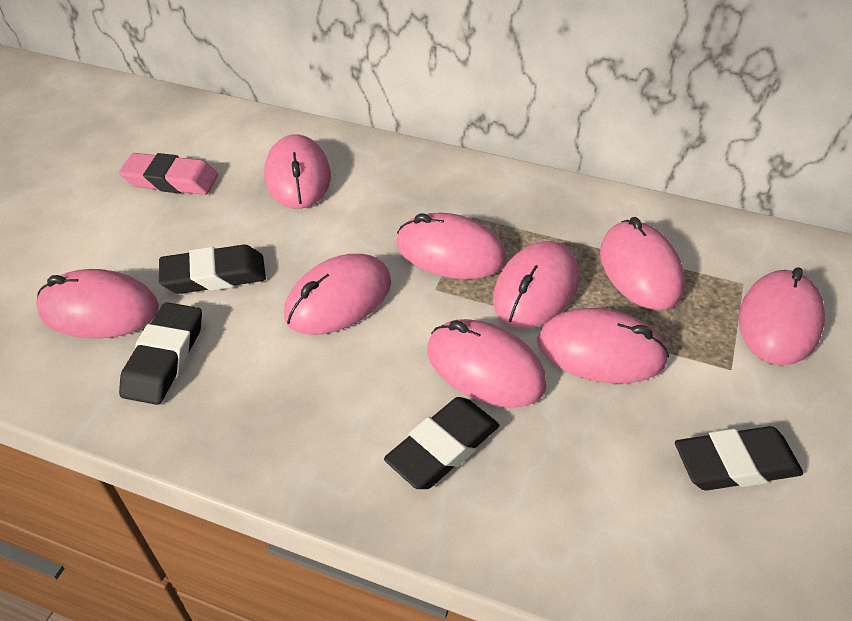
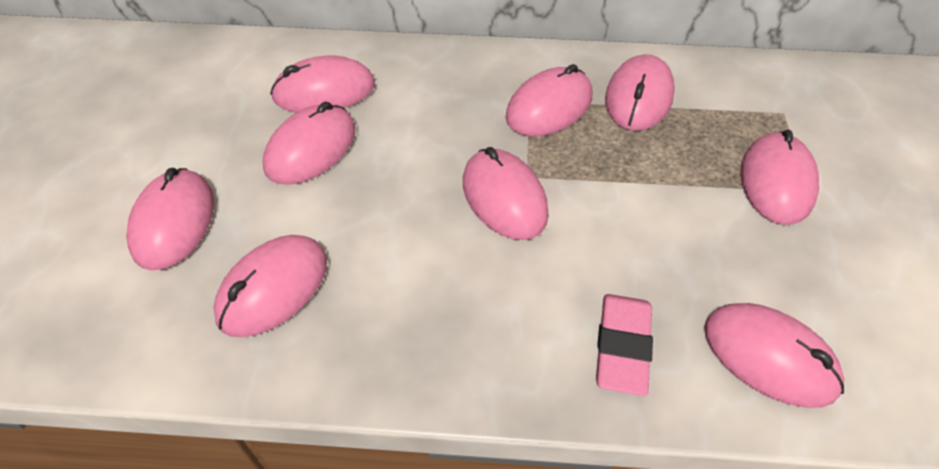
black eraser: [119,302,202,405] [159,245,266,294] [384,397,499,489] [675,426,803,491] = 4 -> none = 0

